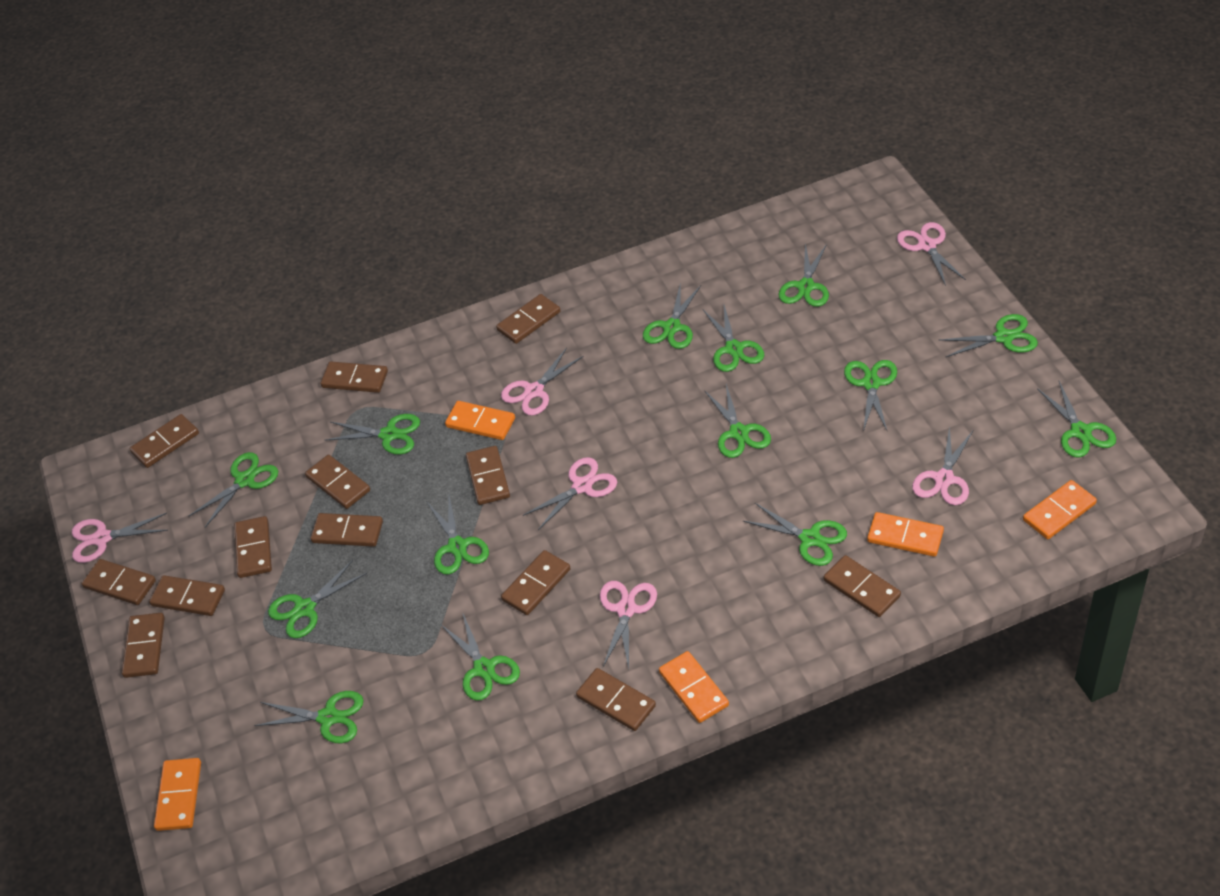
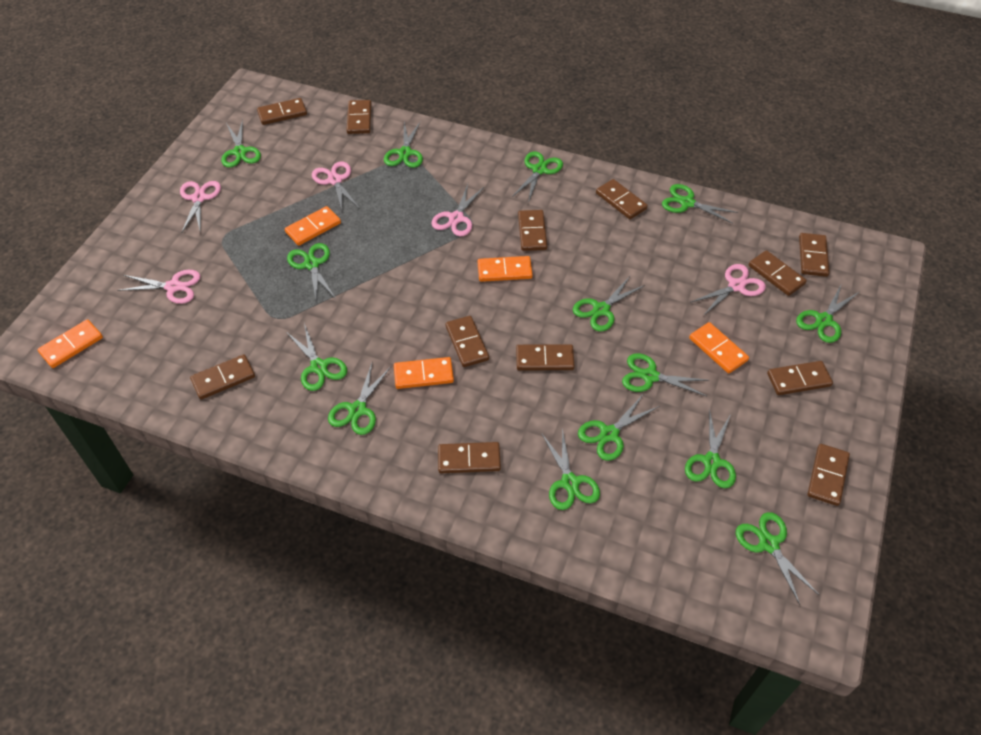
brown domino: [81,559,156,605] [122,613,165,678] [130,414,199,468] [149,575,225,616] [234,516,272,578] [305,455,370,509] [311,513,383,547] [320,361,388,393] [466,446,510,505] [496,294,560,344] [501,550,571,615] [576,668,656,731] [824,555,901,617] = 13 -> [190,354,255,400] [257,98,307,125] [346,100,372,134] [438,442,501,473] [445,316,489,367] [516,344,575,370] [518,210,547,251] [596,179,648,219] [749,250,807,296] [767,361,833,395] [799,233,829,277] [807,444,850,506] = 12
pink scissors: [72,513,168,563] [501,347,584,416] [523,457,617,530] [600,581,657,669] [897,222,966,286] [912,425,973,505] = 6 -> [117,270,201,304] [180,181,221,234] [312,161,360,213] [431,184,484,236] [690,264,766,316] = 5

